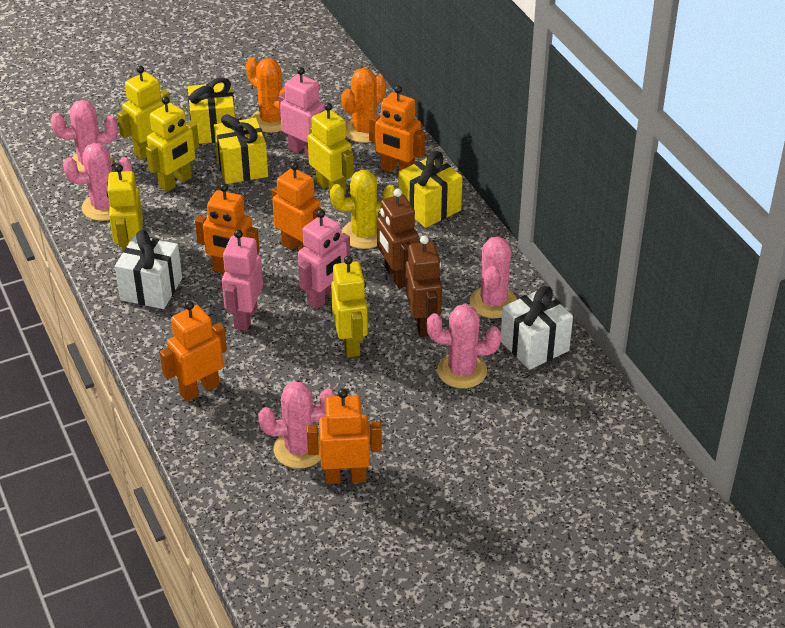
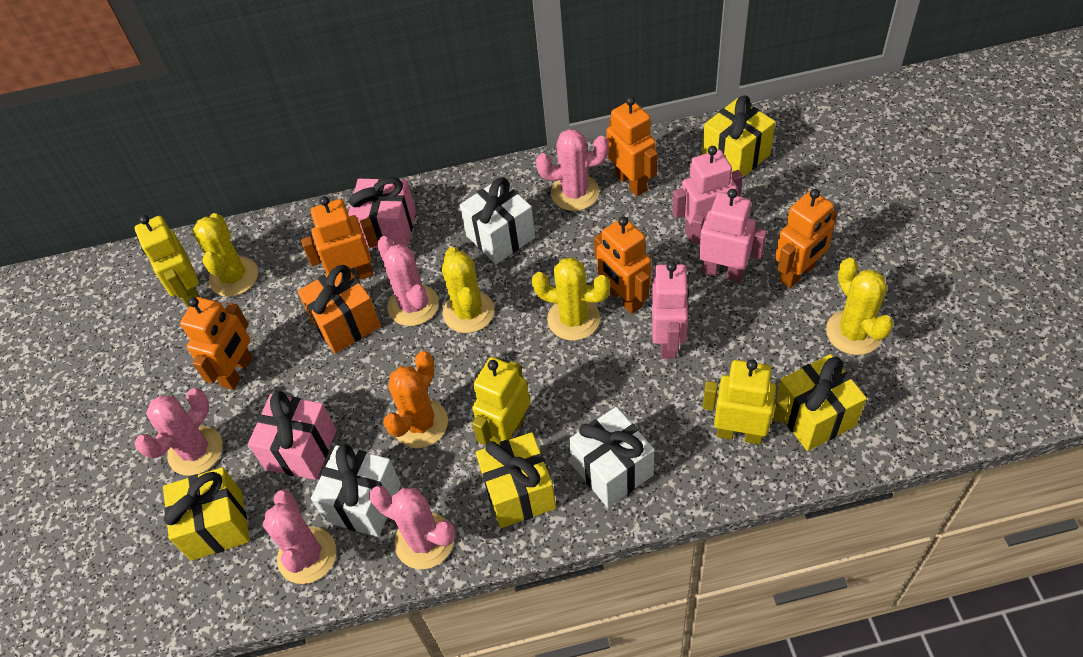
brown robot: [377,189,419,289] [405,236,442,337] = 2 -> none = 0
orange cactus: [246,57,285,133] [341,68,386,143] = 2 -> [383,351,448,448] = 1
orange gift: none = 0 -> [298,264,381,354] = 1
pink gift: none = 0 -> [248,391,336,480] [348,177,416,248] = 2
white gift: [115,230,182,309] [501,286,573,370] = 2 -> [311,444,401,537] [460,177,535,264] [569,407,655,507] = 3
yellow cactus: [330,170,395,249] = 1 -> [193,213,258,297] [442,247,495,333] [532,257,610,341] [826,258,894,355] = 4
yellow gift: [188,78,235,144] [214,114,268,184] [399,151,463,228] = 3 -> [163,467,250,561] [476,432,556,528] [702,96,775,177] [778,354,867,451] = 4
yellow robot: [106,164,143,251] [117,65,171,160] [146,96,199,192] [308,103,354,195] [331,256,368,358] = 5 -> [135,215,200,308] [472,357,530,445] [703,359,790,444] = 3

